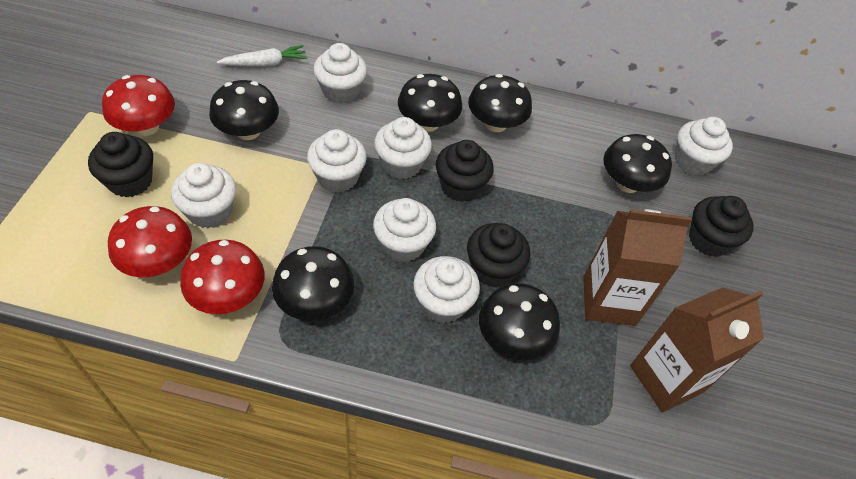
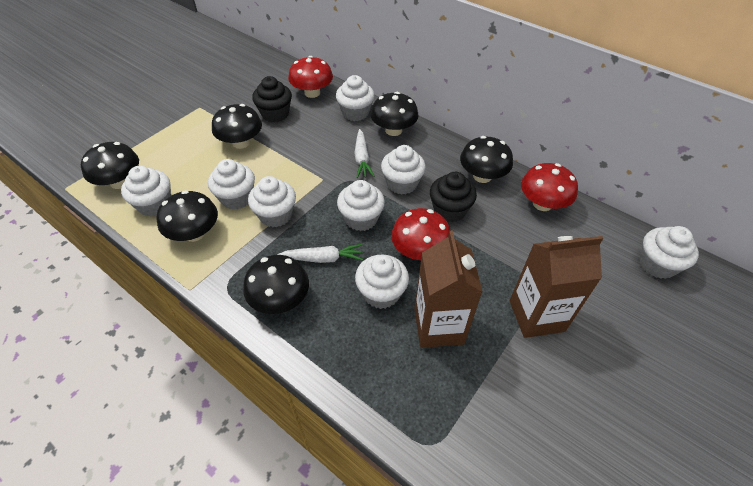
black cupcake: [88,132,153,197] [436,140,494,202] [467,223,530,287] [689,196,754,257] = 4 -> [252,76,292,122] [430,172,477,222] = 2
white carrot: [217,45,307,66] = 1 -> [277,244,363,263] [354,129,374,178] = 2
white cupcake: [171,163,236,228] [307,129,367,193] [314,43,367,104] [373,198,436,262] [374,117,432,179] [413,256,480,323] [675,117,733,176] = 7 -> [121,166,171,217] [208,159,255,210] [248,176,296,227] [336,75,375,121] [337,180,385,231] [355,255,409,309] [381,145,426,194] [640,226,699,279] = 8

